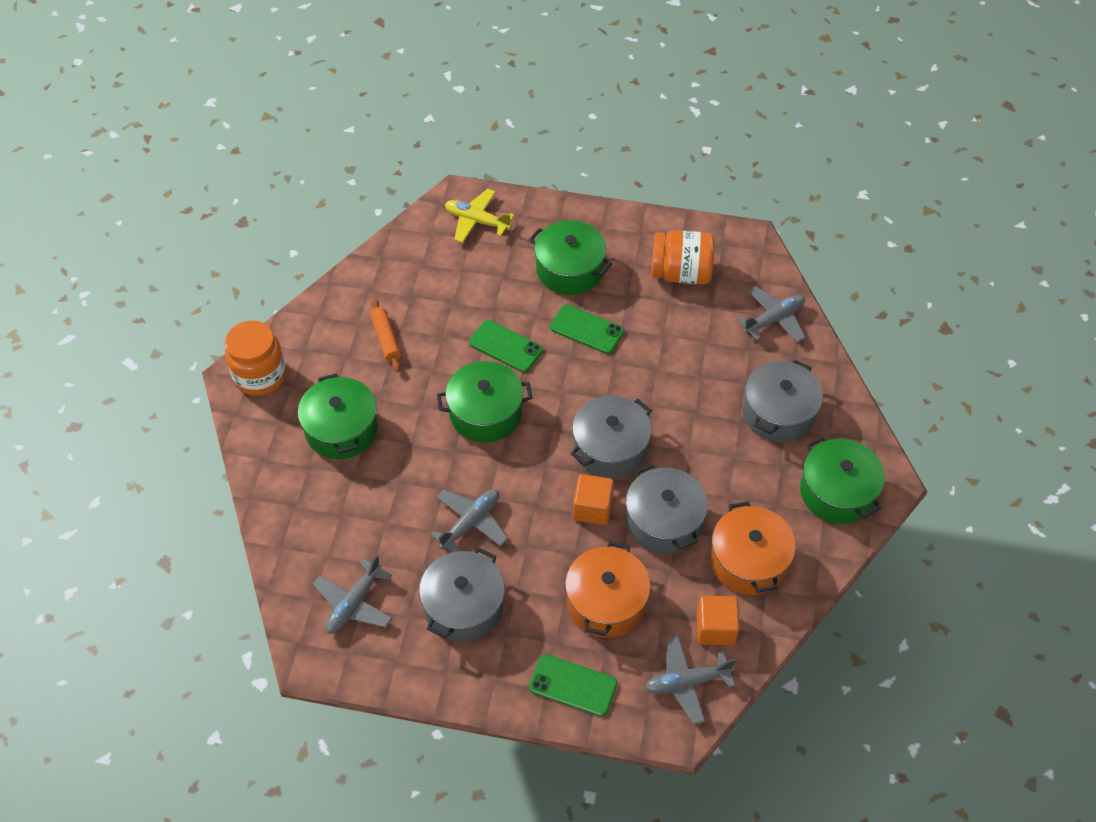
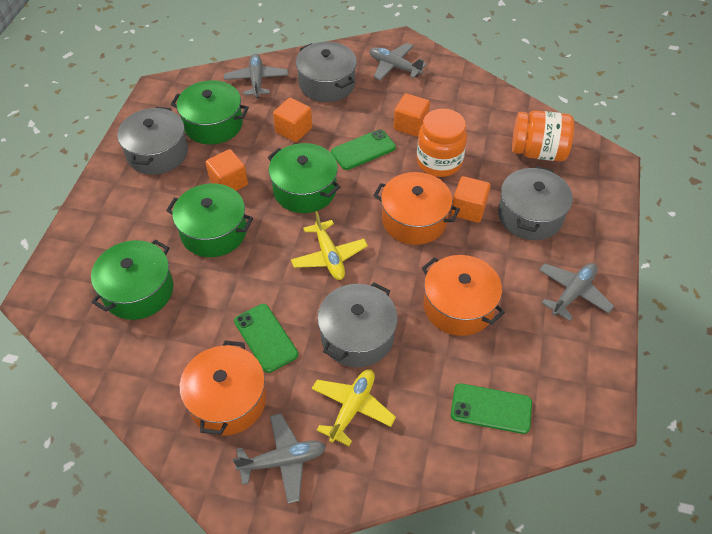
orange cube: [573,474,614,525] [697,596,740,645] = 2 -> [205,149,248,191] [273,98,312,142] [394,93,430,137] [451,176,491,223] = 4
orange pot: [565,541,651,637] [710,501,796,595] = 2 -> [179,340,266,436] [373,172,460,245] [422,255,505,336] = 3
orange rolling pin: [370,298,401,372] = 1 -> none = 0
yellow plane: [445,189,514,243] = 1 -> [291,211,368,280] [312,369,396,446] = 2

